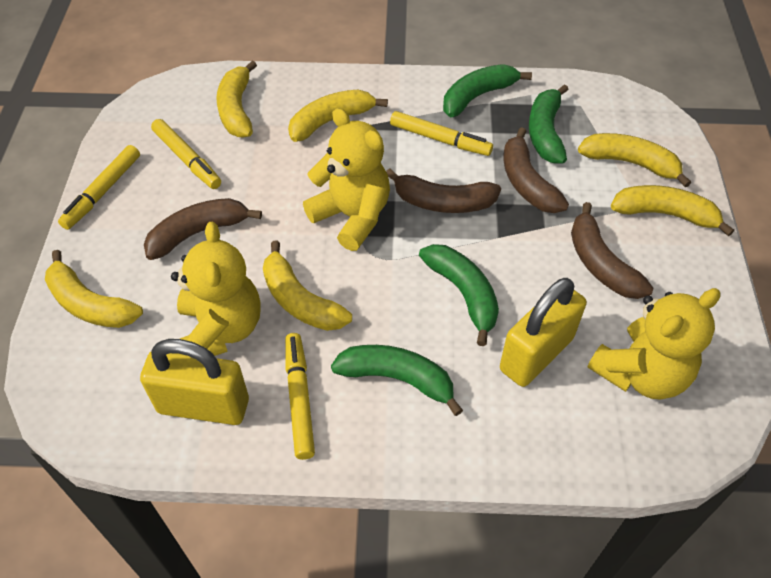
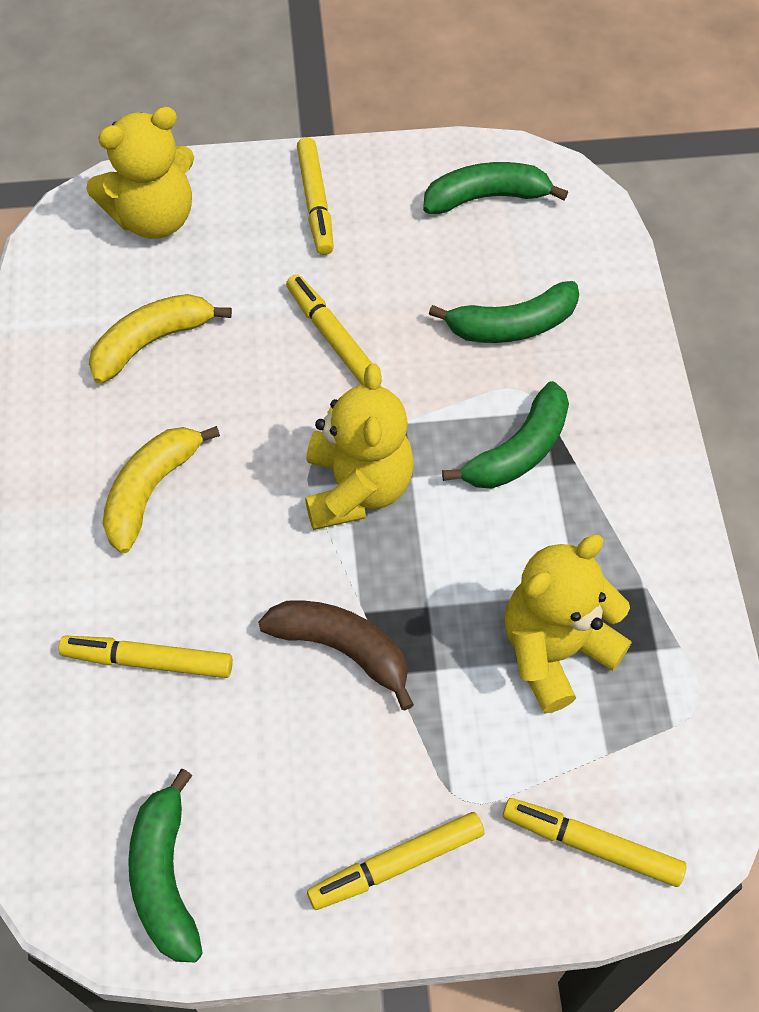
brown banana: [144,198,262,260] [386,169,501,213] [504,127,569,213] [571,202,653,299] = 4 -> [258,600,414,711] = 1
yellow banana: [45,250,143,328] [216,61,257,138] [263,241,352,331] [288,90,388,142] [578,133,691,187] [611,185,734,236] = 6 -> [89,294,232,383] [102,426,220,553] = 2
yellow marker: [58,145,140,230] [151,119,221,189] [285,333,315,460] [390,111,493,156] = 4 -> [59,636,233,678] [286,274,373,385] [297,137,334,255] [307,812,484,910] [503,798,687,887] = 5
yellow padlock: [140,339,249,425] [500,278,587,387] = 2 -> none = 0

